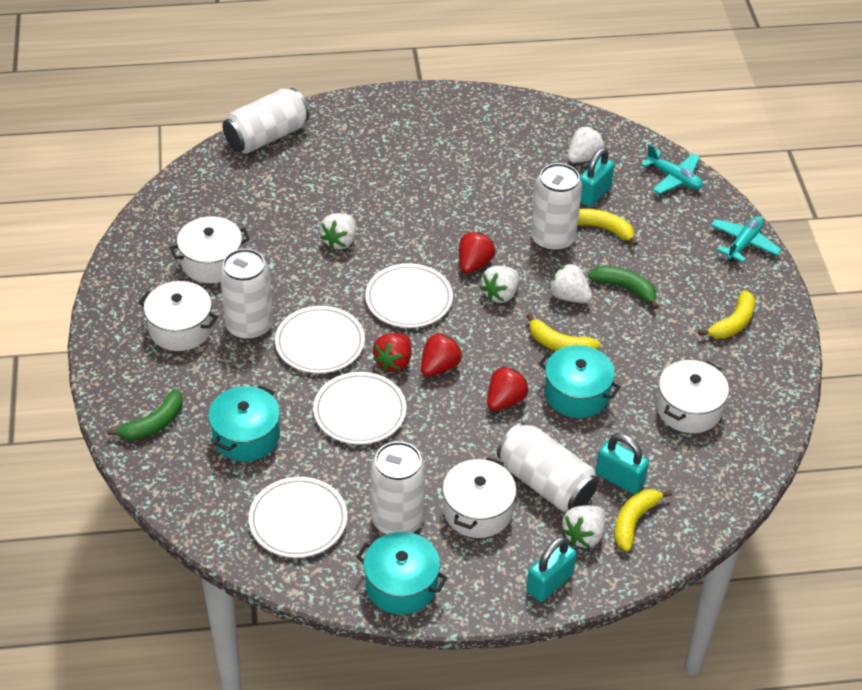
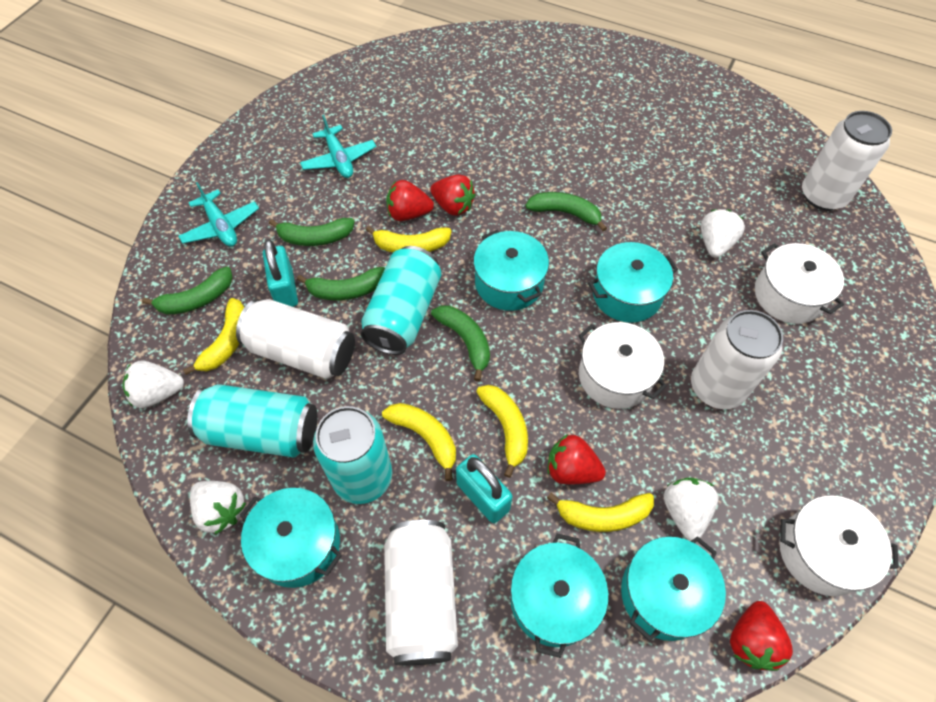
green banana: [107,389,182,441] [588,266,659,309] = 2 -> [142,267,233,315] [269,218,354,246] [297,267,385,300] [431,306,490,381] [526,192,607,231] = 5
turquoise can: none = 0 -> [187,384,317,458] [313,406,392,504] [361,246,441,355] = 3
turquoise padlock: [527,537,577,602] [580,148,614,207] [596,433,649,494] = 3 -> [263,239,298,307] [456,454,513,523] = 2
turquoise pot: [208,385,280,461] [356,532,448,615] [539,345,621,418] = 3 -> [240,488,342,588] [473,230,549,311] [511,533,609,658] [588,242,678,323] [621,536,726,641] = 5
white can: [220,249,273,340] [222,88,309,154] [371,441,426,534] [497,423,598,512] [531,163,582,251] = 5 -> [236,299,355,379] [384,520,458,666] [691,310,783,409] [802,111,892,211] = 4
white plate: [249,477,347,558] [275,306,365,373] [313,372,407,444] [365,263,453,328] = 4 -> none = 0
white pot: [139,281,218,351] [170,216,250,283] [442,457,517,538] [657,360,729,433] = 4 -> [579,322,667,409] [755,243,844,324] [779,495,899,596] = 3
white strawberry: [320,213,356,250] [480,266,519,303] [549,263,592,303] [562,505,605,548] [568,126,605,163] = 5 -> [123,361,184,408] [190,481,246,535] [664,478,718,540] [701,209,745,258] = 4
yellow banana: [526,313,601,351] [578,208,638,246] [614,489,672,552] [698,290,755,339] = 4 -> [183,298,244,375] [366,226,451,253] [382,403,456,481] [476,385,528,478] [547,493,654,532] = 5

